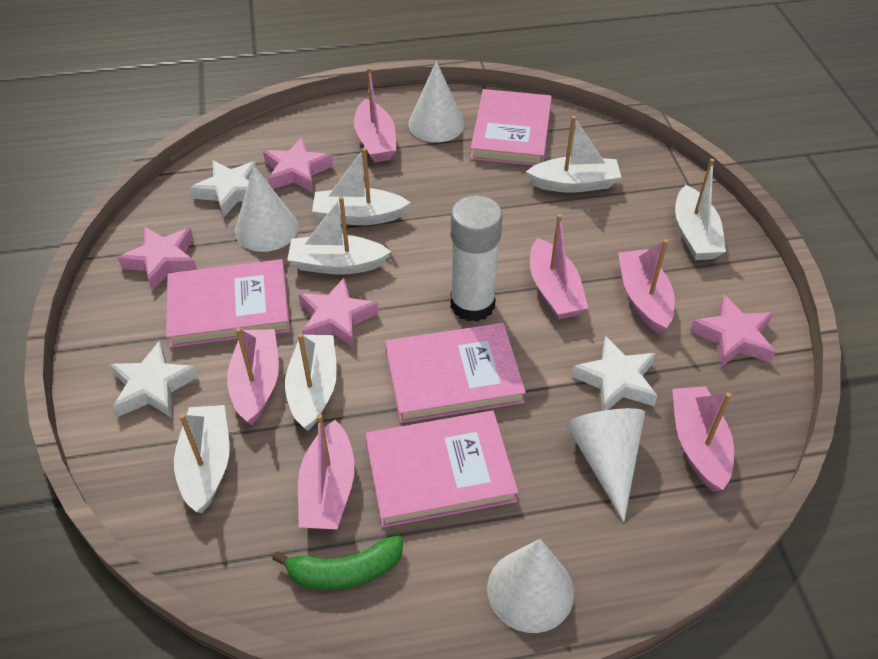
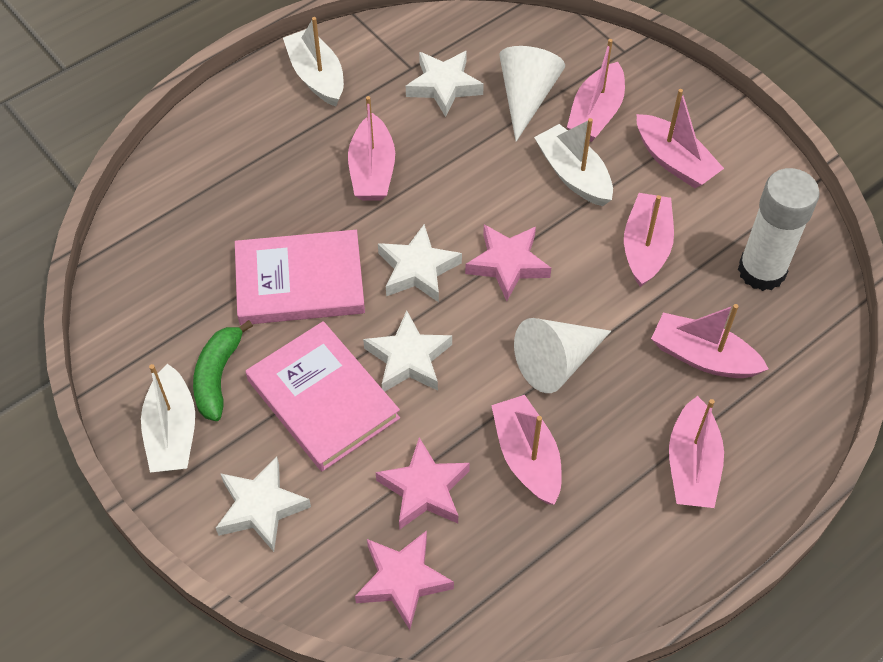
pink boat: [227,327,279,425] [298,414,355,529] [354,67,396,162] [530,214,588,320] [618,239,675,334] [672,386,734,492] = 6 -> [348,96,395,201] [491,395,562,505] [567,39,625,142] [624,193,674,287] [637,89,724,188] [651,304,769,378] [669,396,724,508] = 7
pink book: [166,259,290,348] [365,411,518,528] [385,323,526,423] [470,89,552,166] = 4 -> [235,230,365,325] [246,321,400,472] = 2
pink star: [117,226,197,291] [263,137,333,192] [299,278,379,348] [690,295,775,367] = 4 -> [355,531,454,630] [376,437,470,530] [465,224,551,301] = 3
white boat: [174,405,229,513] [285,333,337,431] [287,196,391,275] [312,148,411,225] [526,116,621,193] [675,158,726,260] = 6 -> [141,364,195,473] [283,17,344,106] [534,118,613,206] = 3
white cone: [235,165,298,252] [408,61,465,142] [487,539,574,633] [566,408,645,522] = 4 -> [499,46,565,142] [514,318,611,393] = 2
white star: [109,341,199,418] [190,160,257,218] [571,336,657,411] = 3 -> [216,457,311,552] [363,311,452,392] [378,224,462,302] [406,51,484,117] = 4

